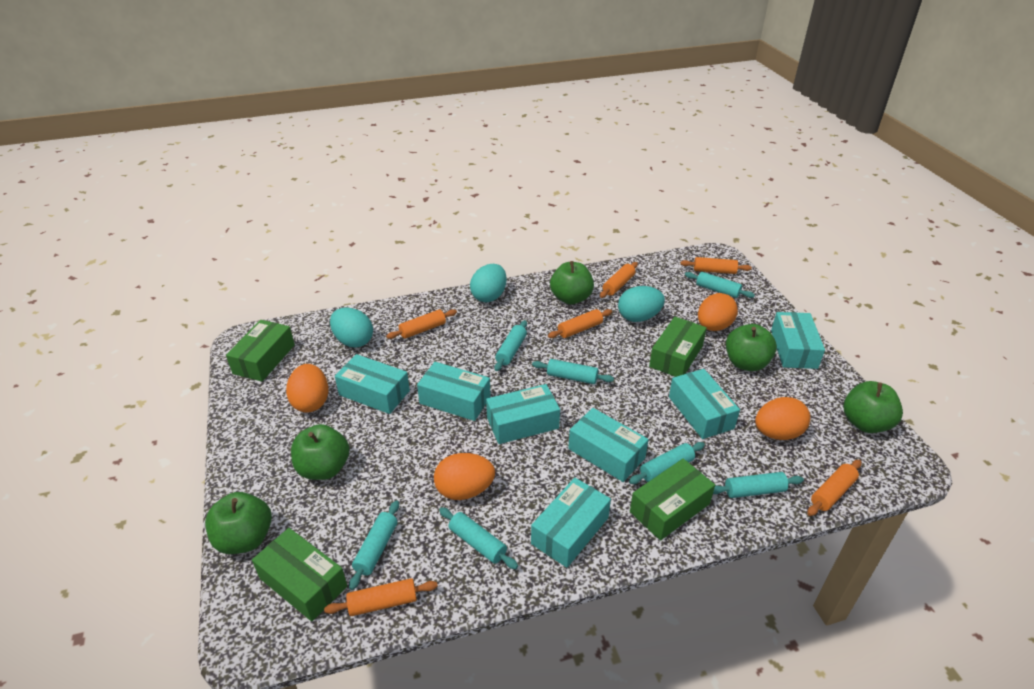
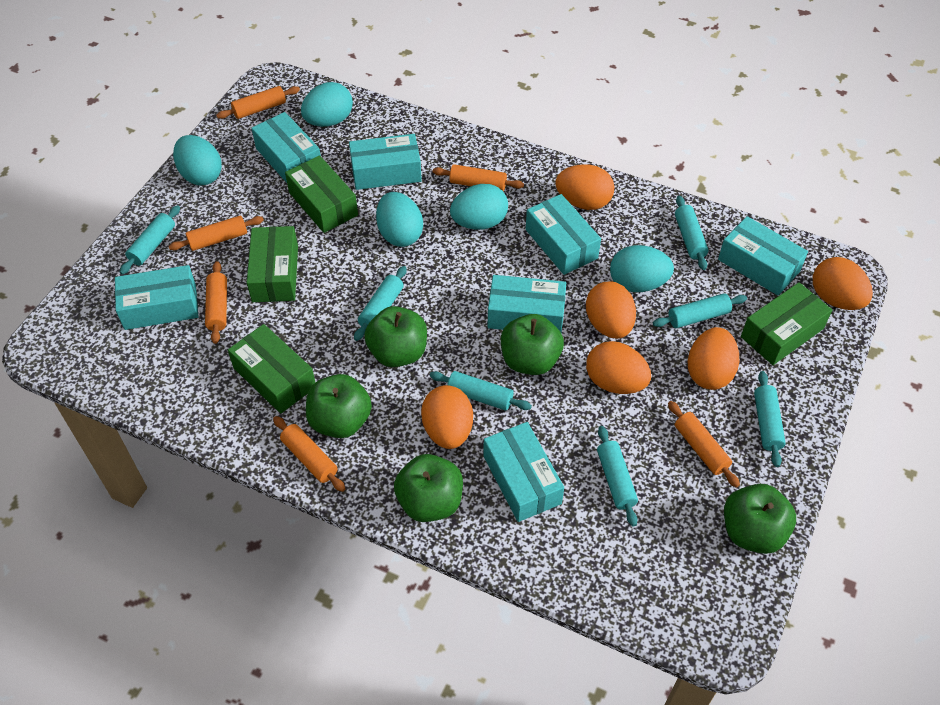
orange egg: [286,364,329,413] [434,453,495,500] [698,293,738,331] [755,397,810,440] = 4 -> [421,385,473,449] [556,164,614,210] [586,281,636,339] [586,341,651,394] [688,327,739,390] [813,257,873,310] = 6
turquoise egg: [330,307,373,348] [470,264,507,302] [618,286,665,322] = 3 -> [173,135,222,186] [301,82,353,127] [376,192,423,247] [450,184,508,230] [610,245,674,292] = 5

